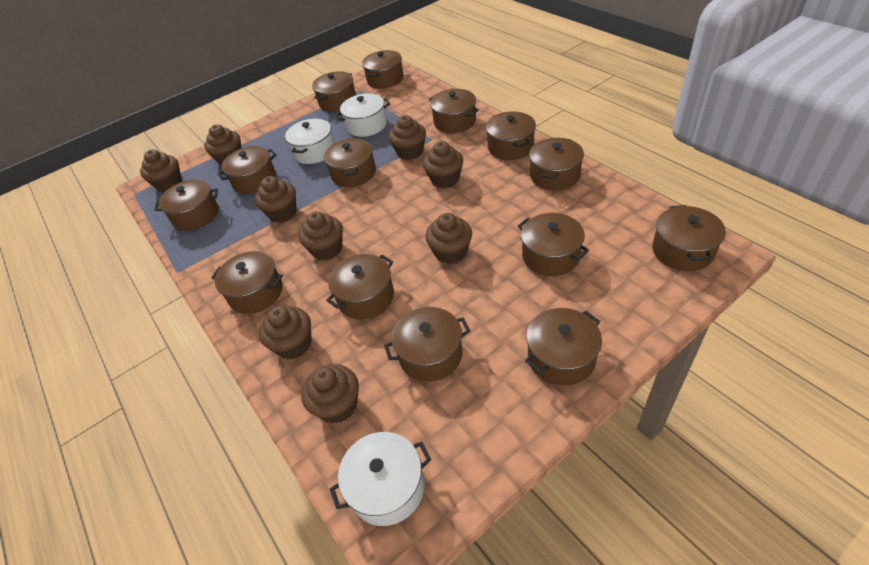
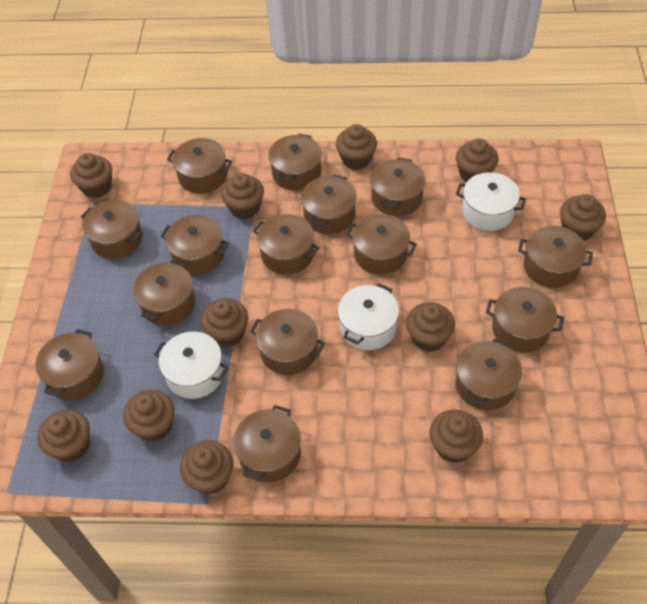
brown cupcake: [140,150,182,192] [204,124,241,165] [255,176,296,223] [259,306,311,359] [298,211,343,260] [301,364,359,424] [389,115,426,160] [423,141,463,188] [425,213,472,264] = 9 -> [37,410,90,462] [70,153,112,198] [123,390,175,442] [180,440,233,495] [201,298,248,347] [221,173,264,219] [336,124,377,170] [406,302,455,352] [430,409,483,463] [456,139,499,182] [560,194,606,241] = 11
brown pot: [154,180,219,231] [211,251,283,314] [217,146,276,194] [312,71,356,111] [324,138,376,187] [326,254,394,319] [362,50,404,89] [384,307,470,382] [429,89,479,133] [486,112,536,160] [518,213,589,276] [525,308,602,386] [529,138,584,190] [652,205,726,271] = 14 -> [35,329,104,400] [81,200,143,259] [133,260,196,326] [161,215,229,275] [167,138,232,193] [233,405,301,482] [250,309,325,375] [253,214,319,275] [268,134,322,190] [301,174,357,234] [346,214,417,275] [370,157,426,216] [456,338,522,410] [486,287,564,353] [518,226,593,288] = 15

